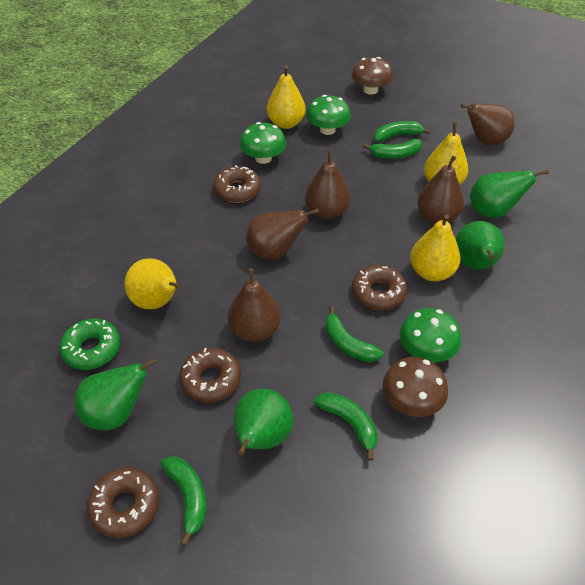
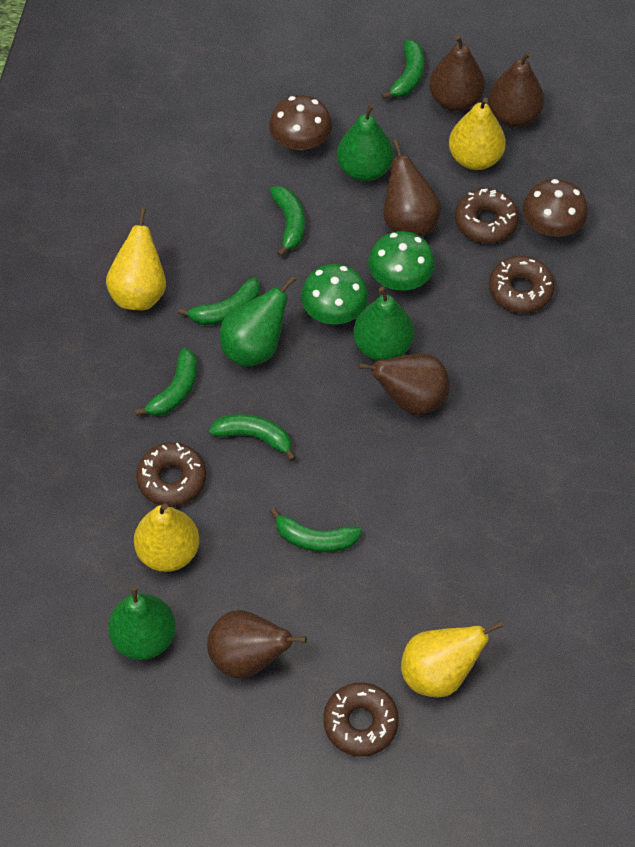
green banana: [161,456,206,546] [314,392,378,461] [325,306,384,362] [363,139,422,159] [374,121,431,142] = 5 -> [135,348,197,416] [178,277,260,325] [209,414,296,461] [270,186,305,257] [270,508,362,552] [381,40,424,100] = 6
green donut: [59,319,120,370] = 1 -> none = 0
green mushroom: [240,122,286,164] [306,95,351,135] [400,308,461,362] = 3 -> [301,264,368,325] [369,231,435,290] = 2

